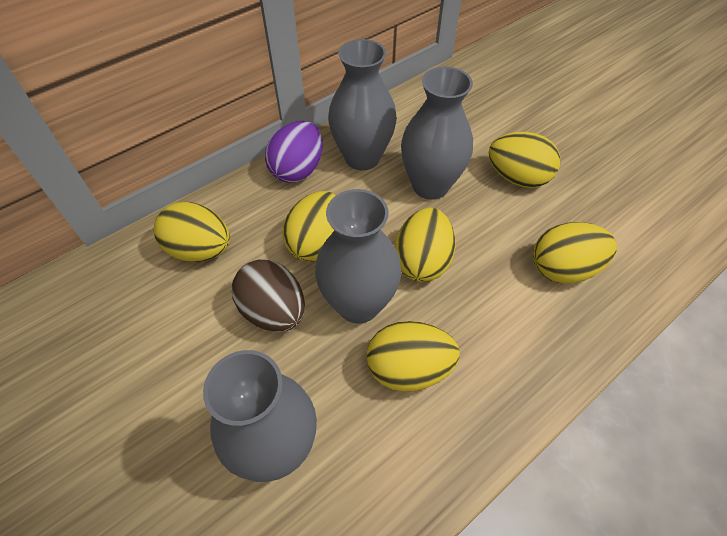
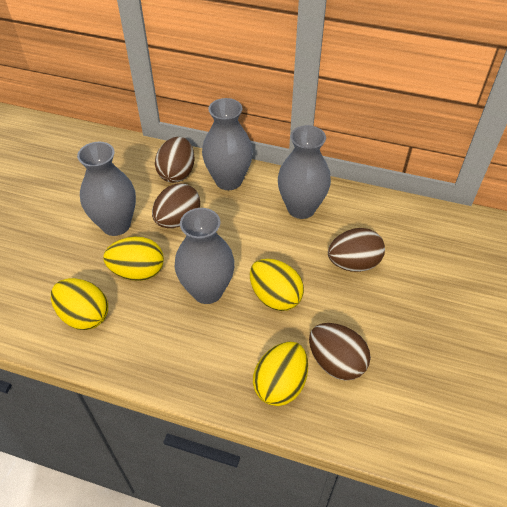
brown egg: [232,259,305,332] = 1 -> [152,183,200,228] [155,137,195,183] [309,323,371,381] [328,228,385,272] = 4
purple egg: [265,121,323,183] = 1 -> none = 0
yellow egg: [154,202,230,262] [283,191,336,262] [367,321,460,392] [394,208,455,282] [489,132,560,188] [533,222,617,283] = 6 -> [51,278,108,330] [103,237,164,281] [250,259,304,311] [253,342,308,406] = 4

